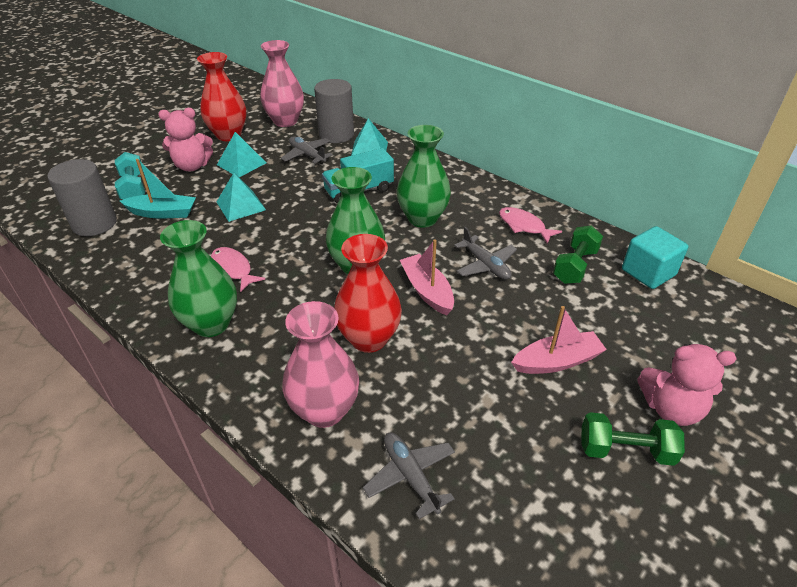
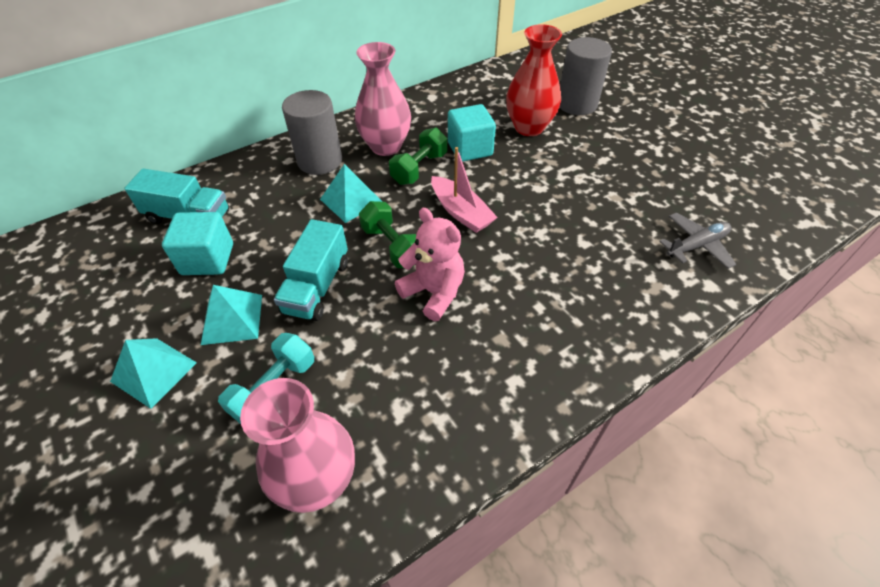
green vase: [160,220,237,337] [326,167,385,275] [397,125,451,228] = 3 -> none = 0
grey plane: [281,136,333,164] [363,433,455,519] [454,227,517,280] = 3 -> [659,213,736,269] = 1
pink boat: [400,239,454,315] [511,306,607,374] = 2 -> [431,147,498,233] = 1
pink fish: [211,247,265,292] [499,207,562,244] = 2 -> none = 0
pink teddy bear: [158,108,213,171] [637,344,737,426] = 2 -> [395,208,465,321] = 1
red vase: [197,52,247,141] [334,234,402,353] = 2 -> [506,24,562,136] = 1
turquoise boat: [120,159,196,218] = 1 -> none = 0
turquoise cube: [622,226,688,289] = 1 -> [162,212,233,275] [448,104,496,162] = 2
turquoise truck: [322,148,394,204] = 1 -> [124,168,229,224] [274,219,348,321] = 2

